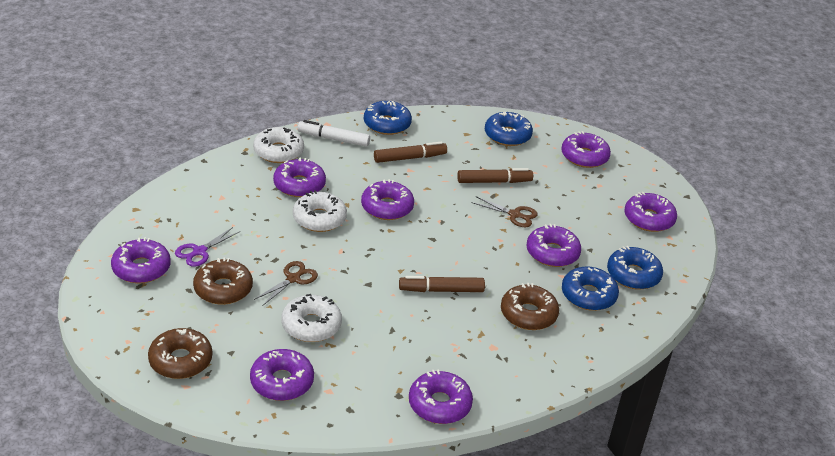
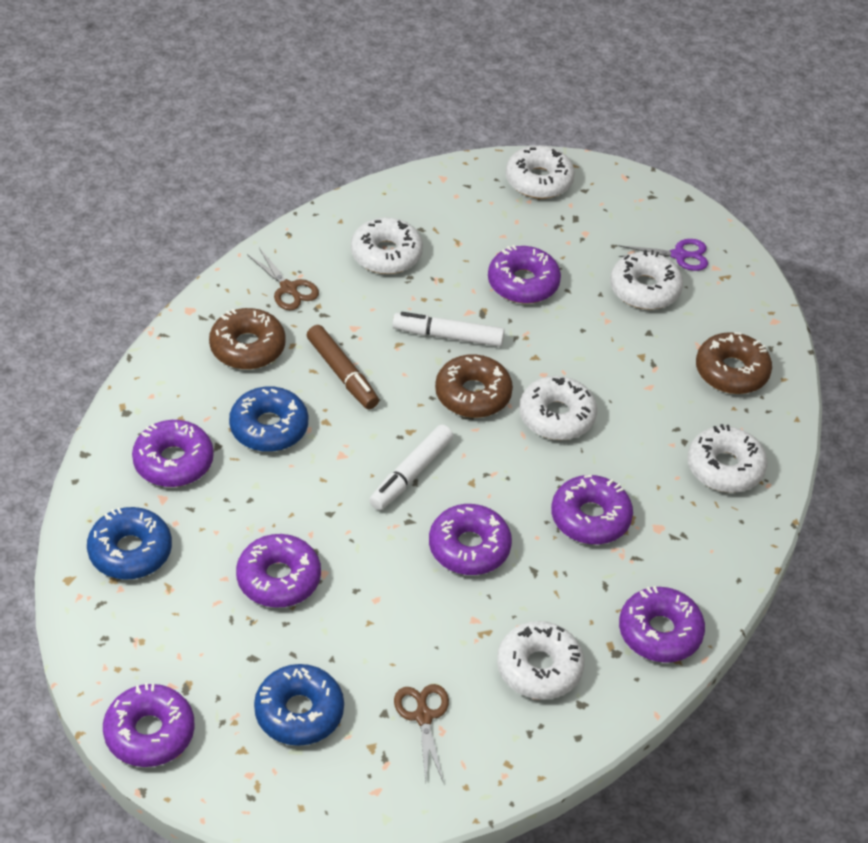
blue donut: [364,101,412,135] [485,112,533,146] [562,267,619,311] [607,246,663,290] = 4 -> [87,507,172,580] [229,386,308,452] [254,664,344,746] = 3
brown marker: [374,142,447,163] [399,276,485,292] [457,168,533,183] = 3 -> [307,325,379,409] = 1
purple donut: [111,237,171,283] [250,349,314,401] [273,158,326,197] [361,179,414,220] [409,370,473,424] [527,224,581,267] [561,131,611,168] [624,192,677,232] = 8 -> [103,683,195,767] [132,420,214,487] [236,534,321,608] [429,504,512,575] [488,245,561,304] [551,475,633,544] [619,586,705,663] = 7
white donut: [253,127,304,163] [281,294,342,342] [293,190,347,232] = 3 -> [351,217,423,274] [497,621,584,700] [506,145,575,199] [519,376,597,440] [610,250,683,310] [688,424,767,493] = 6
white marker: [297,120,370,147] = 1 -> [369,425,453,510] [392,312,505,347] = 2

